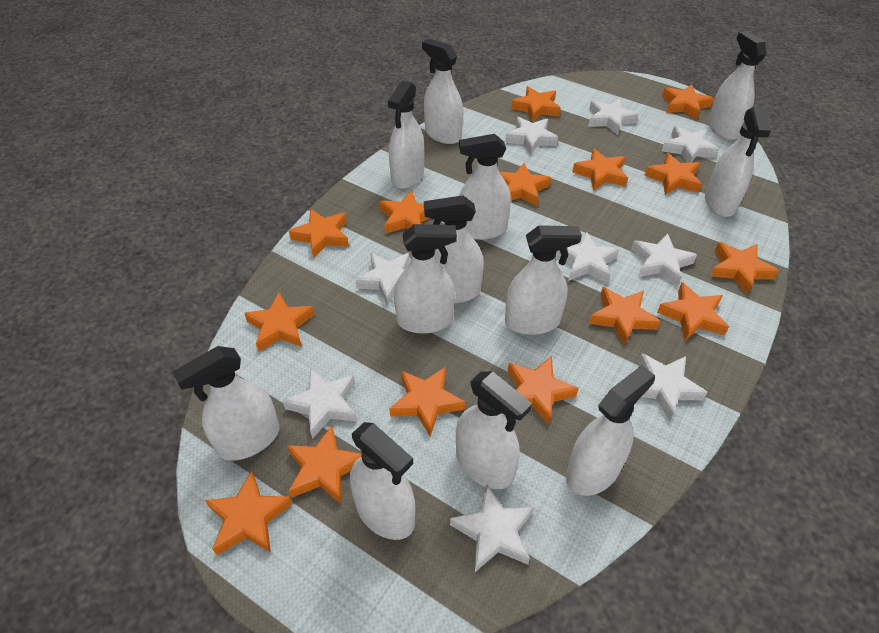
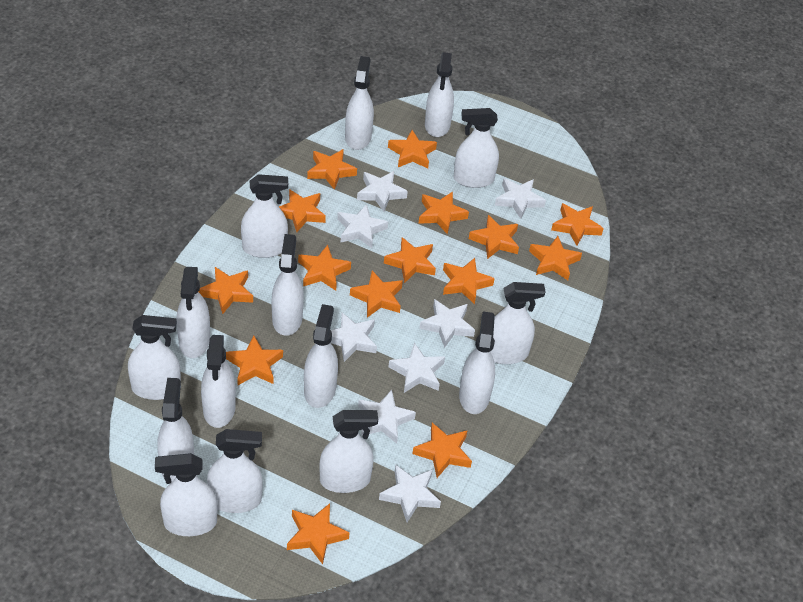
white spray bottle: [172,346,279,461] [350,422,415,540] [388,81,424,189] [394,224,457,334] [422,38,463,144] [424,195,484,303] [456,371,532,489] [459,134,511,240] [505,225,582,335] [566,365,655,496] [705,107,771,217] [708,31,767,140] = 12 -> [128,315,181,400] [155,453,217,536] [157,378,194,481] [176,267,210,358] [201,335,236,428] [207,429,263,513] [241,174,288,258] [272,234,304,336] [304,304,338,408] [319,410,378,493] [345,56,374,150] [425,52,454,137] [453,108,499,188] [459,311,495,414] [490,282,546,364] = 15
white star: [283,368,357,439] [355,253,409,306] [450,485,534,572] [505,117,558,155] [556,232,619,283] [588,99,639,135] [631,233,697,286] [638,353,708,421] [662,126,719,163] = 9 -> [330,312,377,362] [337,204,388,248] [357,171,408,212] [358,390,416,444] [379,465,441,522] [389,343,445,393] [419,299,475,348] [495,178,546,219] = 8

